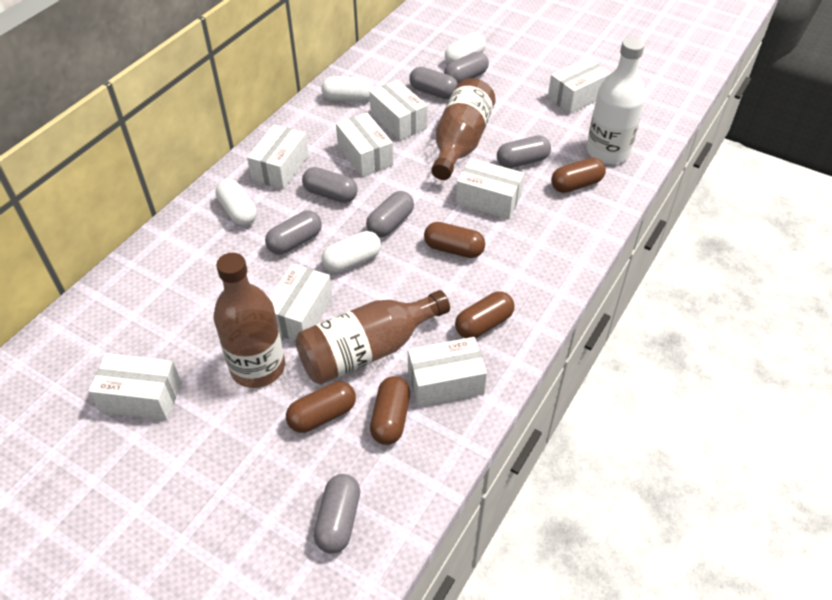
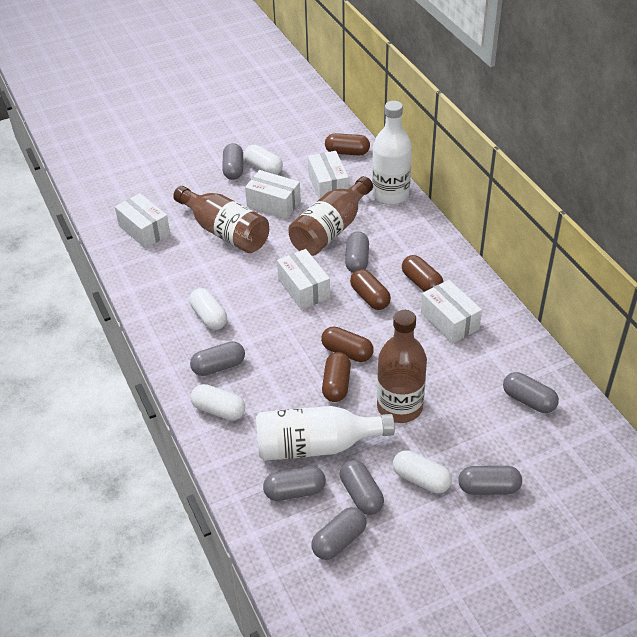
grey capsule: [265,211,322,254] [302,167,357,203] [314,474,360,553] [366,191,414,238] [409,67,458,99] [444,52,489,83] [497,135,551,168] = 7 -> [190,341,245,376] [222,143,243,180] [263,466,326,501] [312,507,366,560] [340,460,384,515] [345,232,369,273] [458,466,522,495] [503,372,559,413] = 8
white bottle: [586,37,645,164] = 1 -> [256,406,395,461] [372,101,412,205] = 2
white box: [88,353,182,420] [247,124,309,190] [269,264,333,341] [336,113,393,177] [370,80,428,141] [408,337,487,407] [456,158,524,219] [548,58,611,114] = 8 -> [115,193,170,249] [245,170,301,219] [277,249,330,310] [308,151,349,199] [421,280,482,344] = 5

